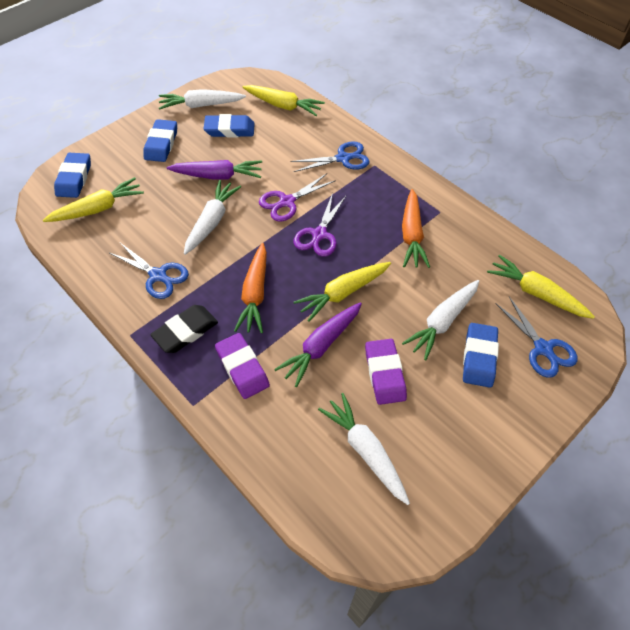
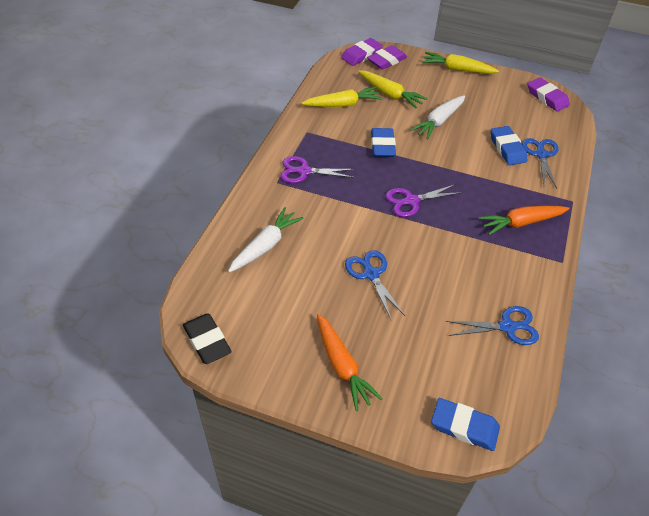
blue eraser: [54,153,91,198] [144,119,177,162] [203,114,255,138] [463,323,499,388] = 4 -> [371,128,396,157] [431,398,500,451] [491,126,527,165] = 3
purple carrot: [166,160,262,180] [274,302,362,387] = 2 -> none = 0
purple eraser: [215,333,270,399] [365,339,407,405] = 2 -> [341,38,383,66] [367,45,407,70] [528,77,570,112] = 3
white carrot: [159,89,246,110] [184,180,241,255] [318,393,410,505] [402,280,479,360] = 4 -> [228,207,304,273] [410,95,465,139] = 2
yellow carrot: [43,177,144,222] [242,85,325,116] [294,262,391,322] [487,255,595,319] = 4 -> [301,87,382,107] [358,70,428,108] [422,52,499,74] = 3

